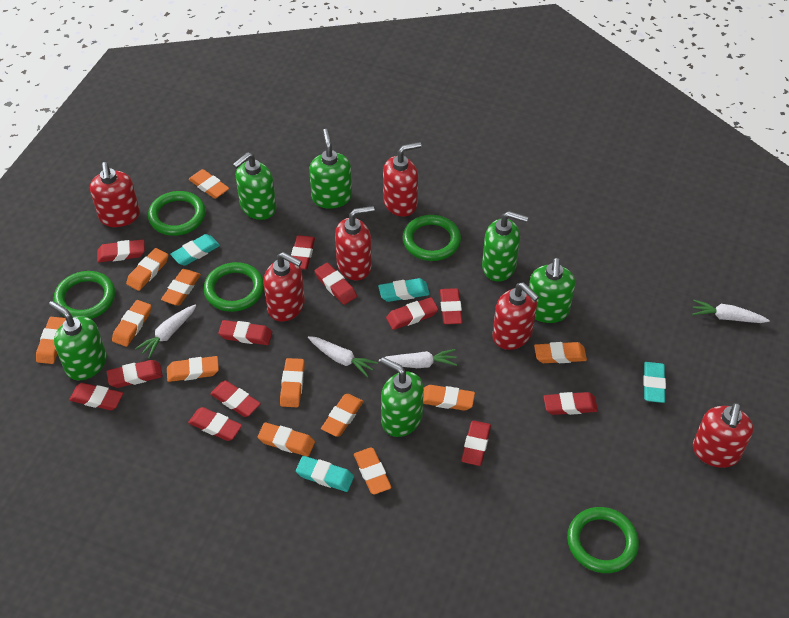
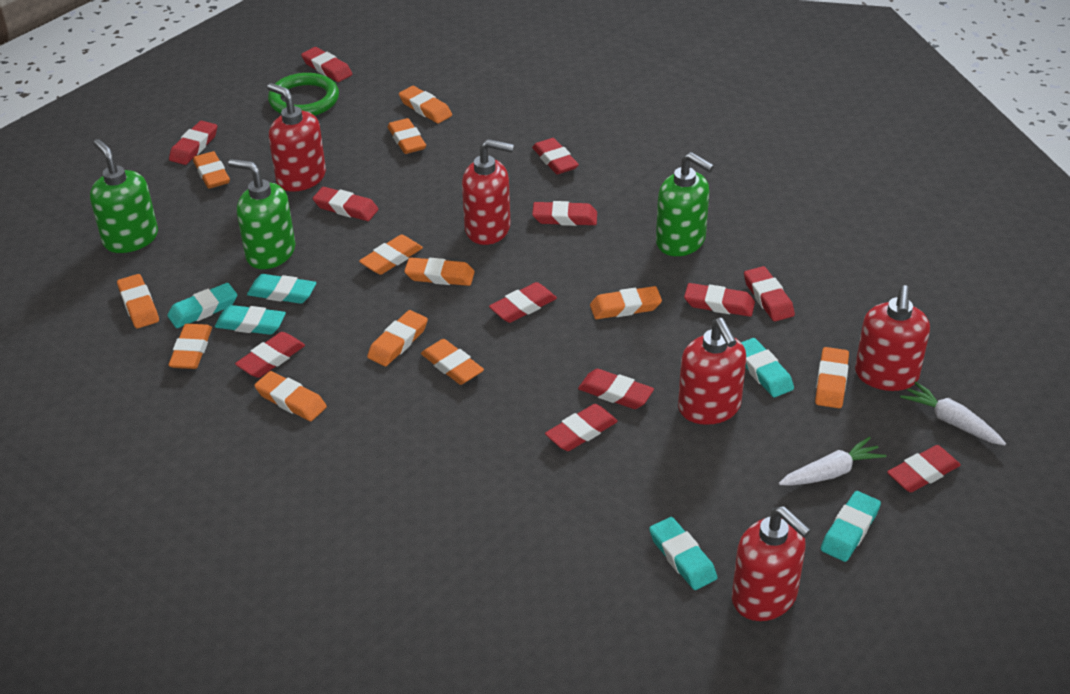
green ring: [54,271,115,319] [148,191,206,236] [204,262,264,312] [403,215,461,261] [567,507,639,573] = 5 -> [268,73,339,116] = 1
green soap dispenser: [49,301,107,380] [233,152,277,220] [309,129,352,209] [380,357,424,437] [482,211,528,282] [529,258,575,323] = 6 -> [90,139,158,253] [228,159,295,269] [656,152,714,256] = 3
red soap dispenser: [90,162,140,227] [263,252,305,322] [335,206,374,281] [383,142,421,216] [492,282,539,350] [693,403,753,468] = 6 -> [267,83,326,192] [462,139,514,245] [678,318,746,425] [732,506,811,621] [855,285,930,391] = 5
turquoise eraser: [170,234,220,266] [296,456,354,492] [378,278,430,302] [644,362,666,403] = 4 -> [167,283,237,328] [215,305,286,335] [247,274,316,304] [649,517,717,590] [741,338,794,397] [821,491,881,562] = 6
white carrot: [135,305,196,359] [308,336,378,377] [379,349,457,368] [692,300,770,323] = 4 -> [779,437,887,486] [900,381,1006,446] = 2

